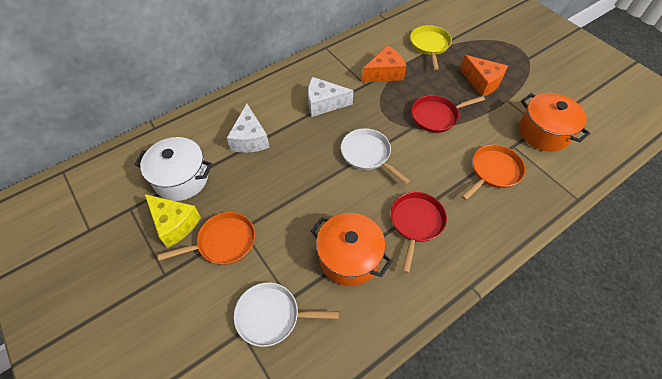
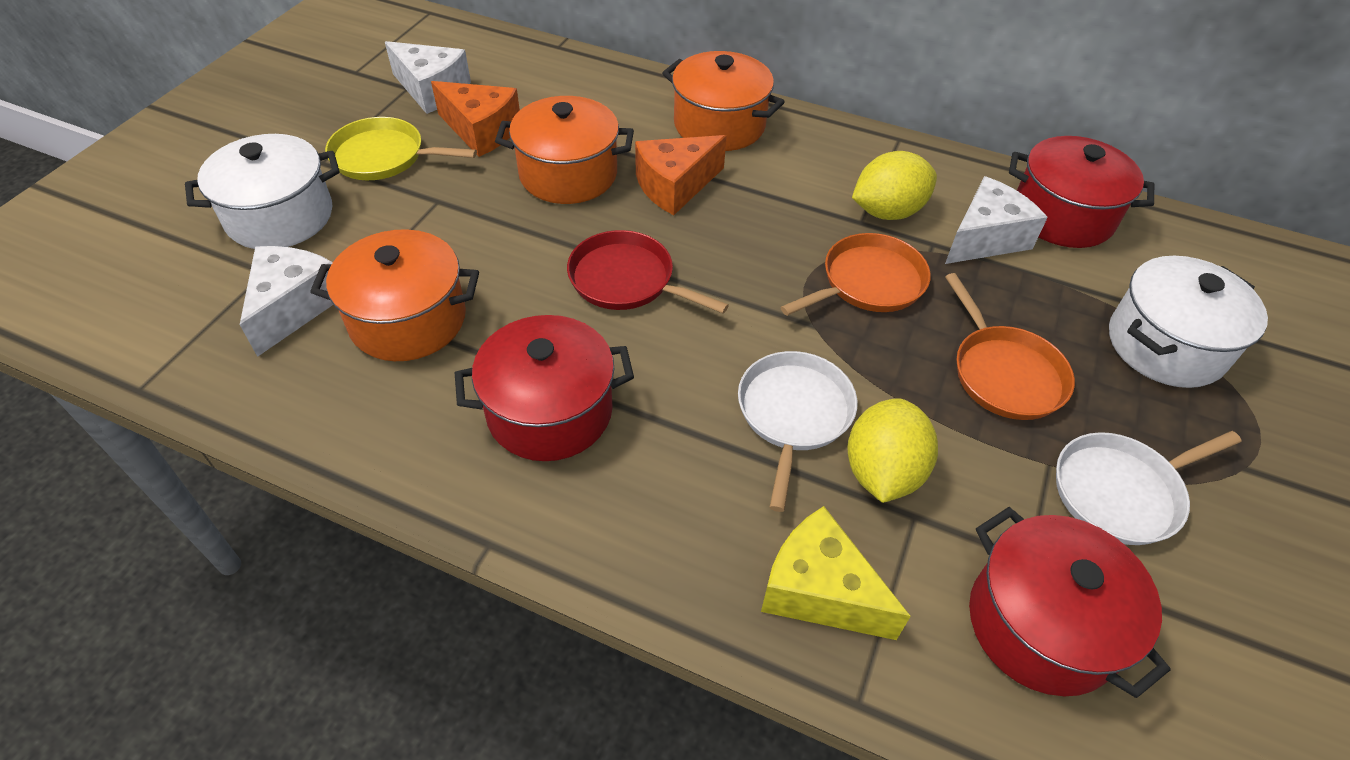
orange pot: [311,213,392,286] [519,93,590,151] = 2 -> [310,229,479,361] [495,96,634,204] [662,51,785,151] = 3
red pan: [391,192,447,273] [411,95,485,133] = 2 -> [567,230,729,313] = 1
red pot: none = 0 -> [455,315,634,461] [969,507,1171,698] [1009,136,1154,248] = 3
white cheese: [227,104,270,153] [308,77,354,117] = 2 -> [240,246,333,357] [385,41,471,114] [945,176,1048,264] = 3
white pot: [135,137,212,201] = 1 -> [185,134,340,249] [1109,256,1268,388] = 2
yellow lemon: none = 0 -> [847,398,938,503] [852,151,937,220] = 2

